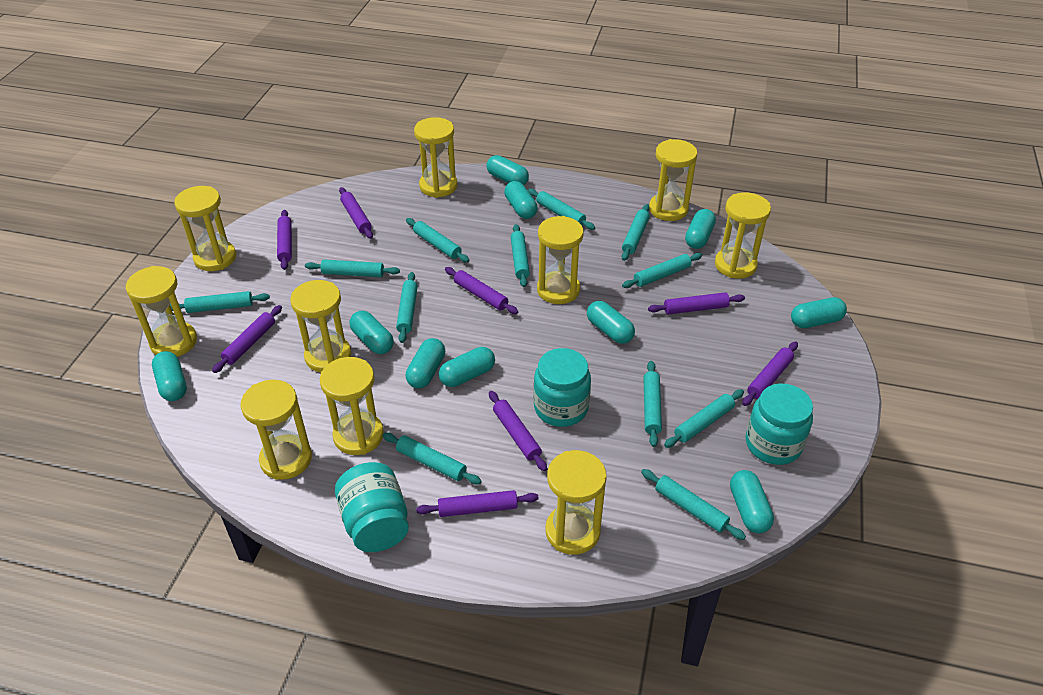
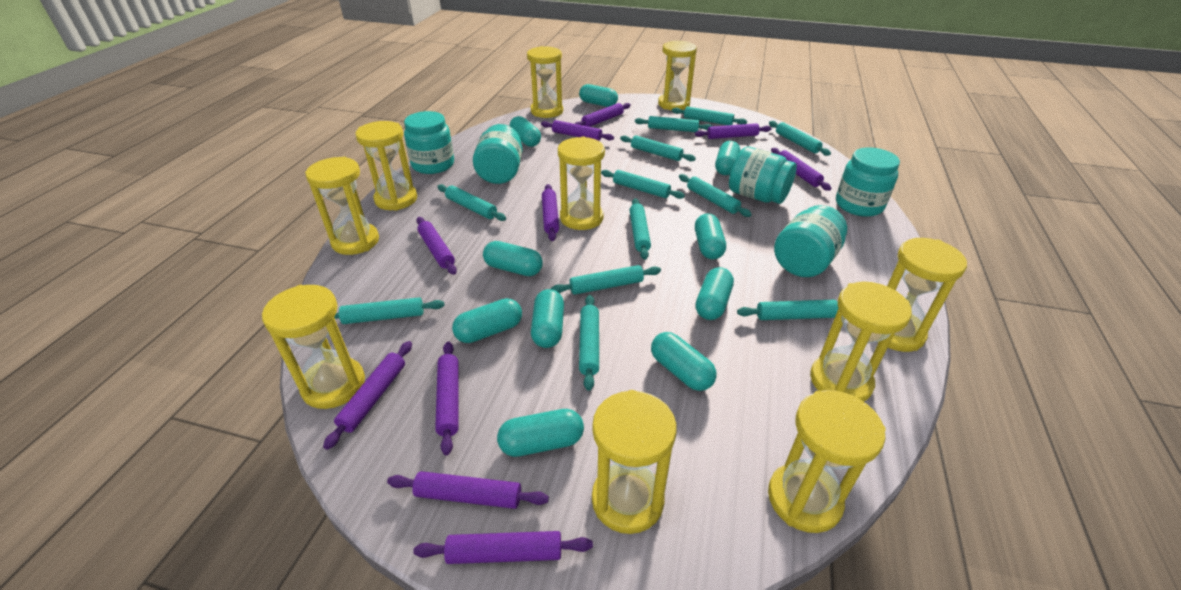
purple rolling pin: [212,305,282,373] [277,210,292,270] [339,187,373,239] [416,490,539,517] [445,267,518,314] [489,391,547,471] [648,292,745,314] [743,342,798,406] = 8 -> [323,341,412,450] [387,471,549,509] [413,531,593,564] [416,217,457,275] [435,341,459,455] [541,120,614,141] [542,184,559,241] [575,103,631,127] [695,123,772,139] [771,148,831,191] = 10
turquoise jar: [335,462,409,552] [534,348,591,427] [746,384,813,465] = 3 -> [404,111,454,174] [473,124,523,184] [729,147,797,204] [774,205,847,277] [836,147,900,217] = 5

